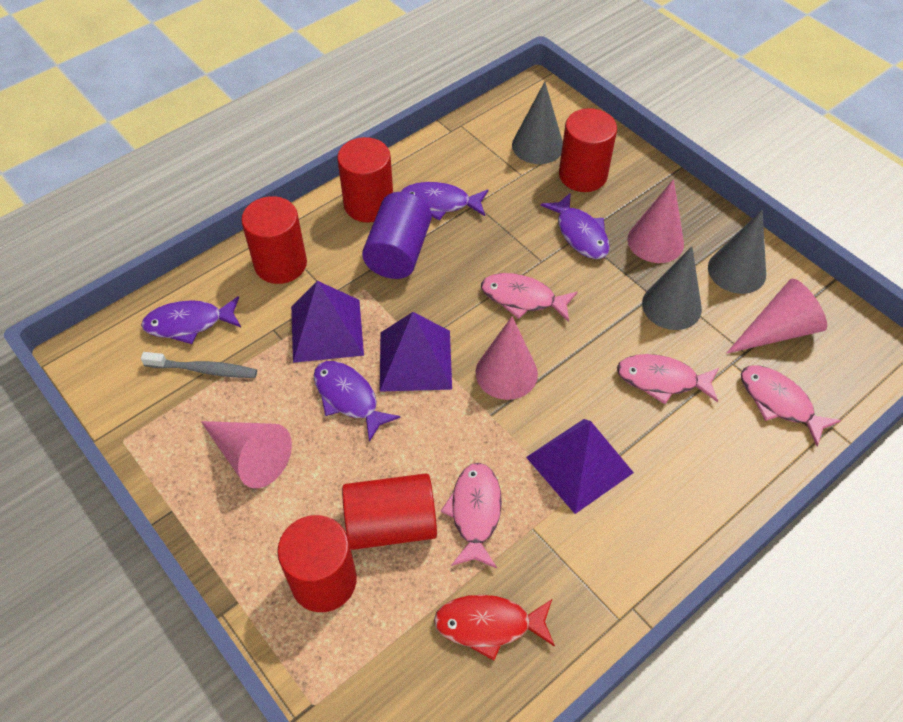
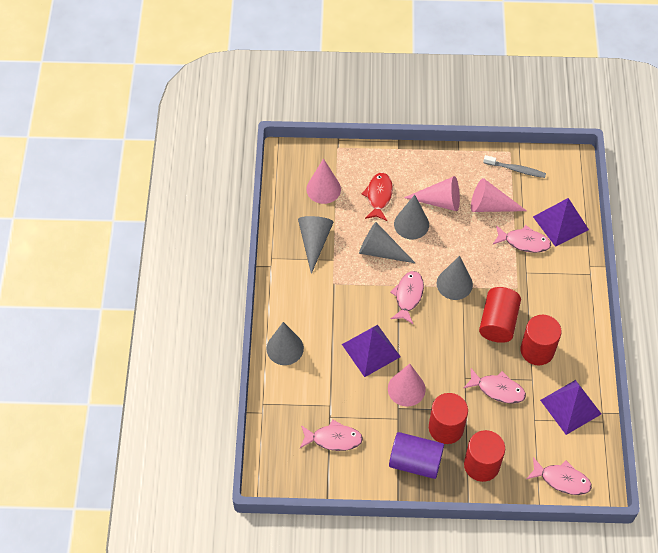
grey cone: [512,82,563,164] [642,246,702,330] [708,210,766,294] = 3 -> [266,322,304,365] [298,216,334,274] [359,222,416,264] [394,195,429,239] [437,256,473,300] = 5
pink fish: [441,463,502,568] [481,273,578,322] [617,354,719,404] [741,365,841,446] = 4 -> [300,419,363,451] [390,271,424,324] [464,368,526,404] [492,225,551,253] [527,457,592,495] = 5
purple fish: [141,296,241,344] [313,361,401,442] [401,182,488,220] [540,192,610,259] = 4 -> none = 0
red cylinder: [241,196,307,284] [277,515,357,612] [337,137,393,222] [342,473,437,550] [559,108,617,192] = 5 -> [429,393,468,444] [464,430,505,482] [479,287,521,343] [520,315,561,365] = 4

